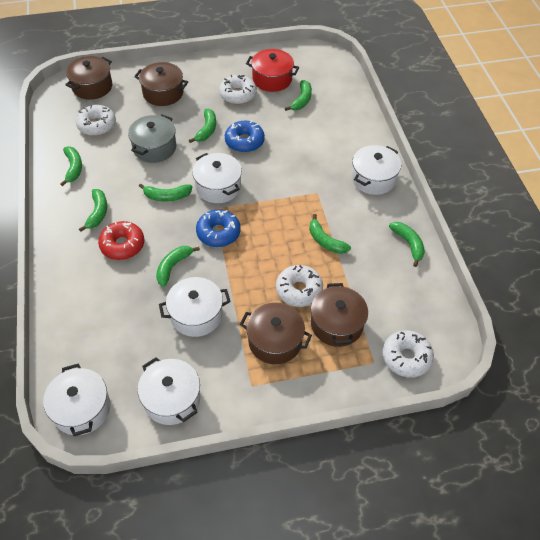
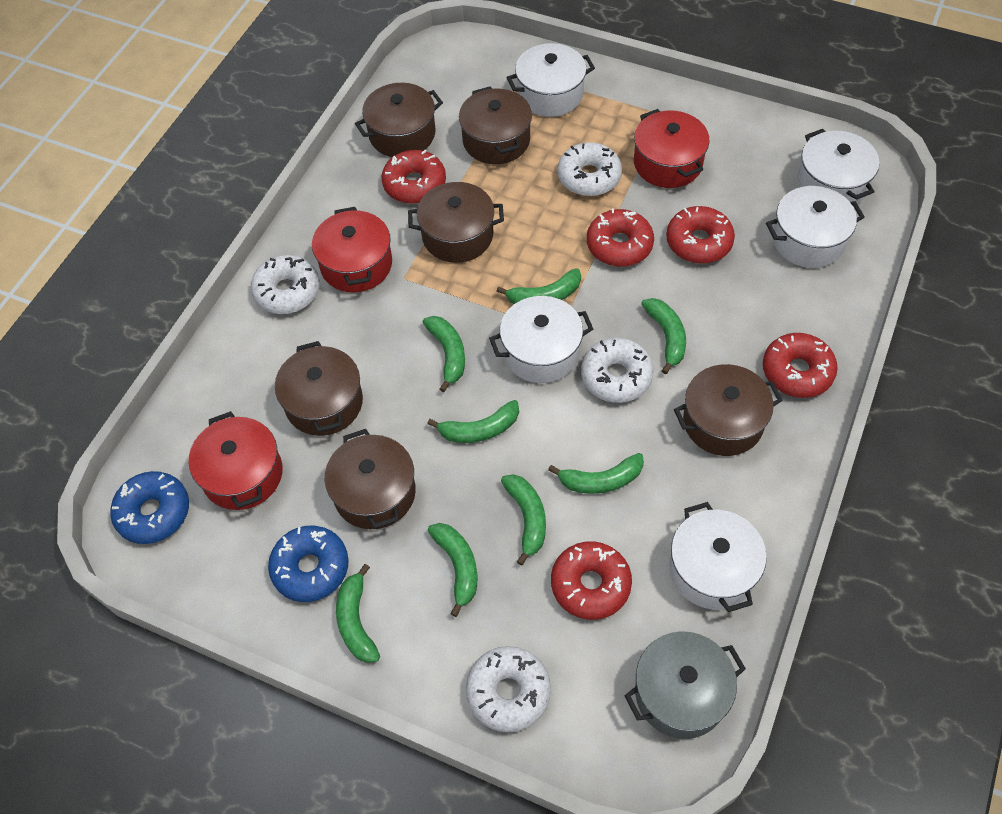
brown pot: [65,56,113,100] [134,62,188,106] [240,303,312,364] [311,283,368,347] = 4 -> [275,341,363,436] [325,429,416,529] [355,83,443,157] [408,182,504,263] [459,86,532,164] [674,364,783,456] = 6
red donut: [98,221,144,260] = 1 -> [381,150,446,204] [551,541,632,620] [587,208,654,267] [666,206,735,263] [763,333,838,398] = 5
red pot: [246,49,299,92] = 1 -> [189,411,283,510] [312,207,392,293] [634,109,709,188] = 3

